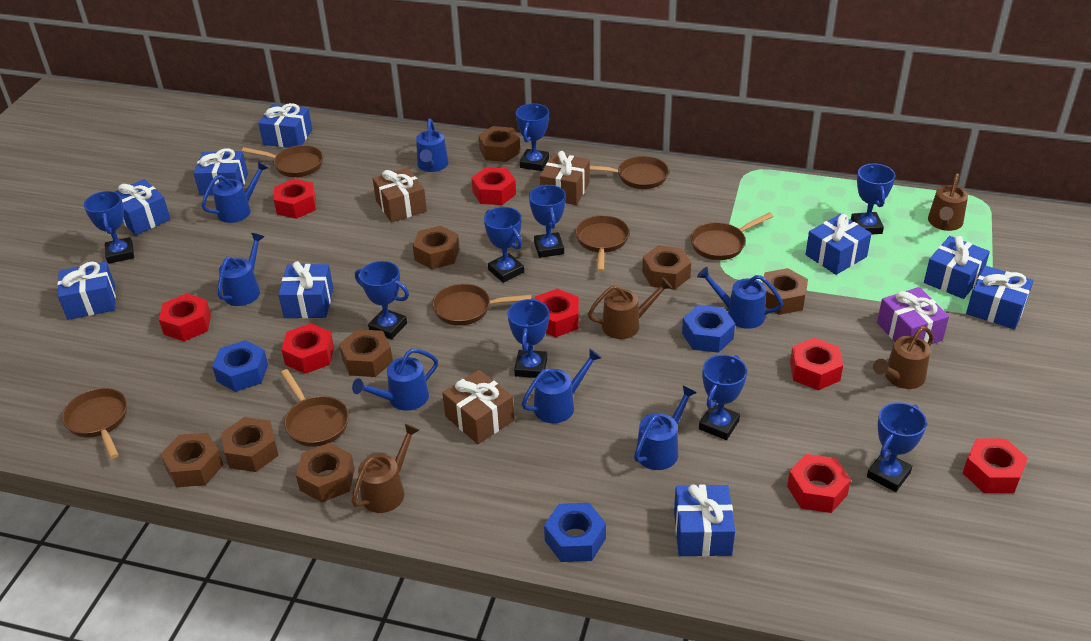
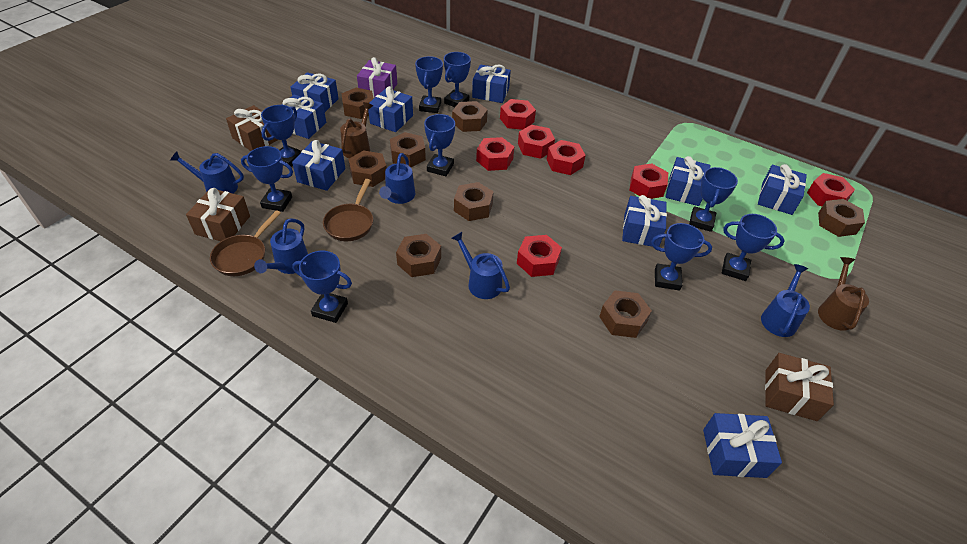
blue nut: [212,340,268,392] [544,503,606,562] [682,305,735,353] = 3 -> none = 0
blue watering can: [202,161,268,223] [218,233,264,306] [352,349,438,411] [416,119,449,172] [522,349,602,423] [634,386,697,470] [697,267,783,329] = 7 -> [170,151,244,193] [254,218,308,274] [379,153,415,204] [452,232,510,299] [761,264,810,337] = 5
brown pan: [62,388,127,459] [242,145,323,177] [281,369,349,447] [432,284,532,326] [575,215,629,272] [590,156,669,189] [691,212,773,260] = 7 -> [210,211,281,276] [323,179,373,241] = 2
brown watering can: [352,424,419,513] [588,278,672,339] [873,326,934,389] [928,173,968,231] = 4 -> [340,102,373,158] [818,257,869,331] = 2
red nut: [159,293,211,341] [274,179,316,219] [281,323,334,374] [471,167,516,205] [535,289,579,337] [787,454,851,513] [790,338,843,390] [963,439,1028,493] = 8 -> [476,137,514,171] [500,99,536,130] [517,235,562,277] [518,125,555,159] [547,140,586,175] [629,163,668,199] [807,173,855,206] = 7

